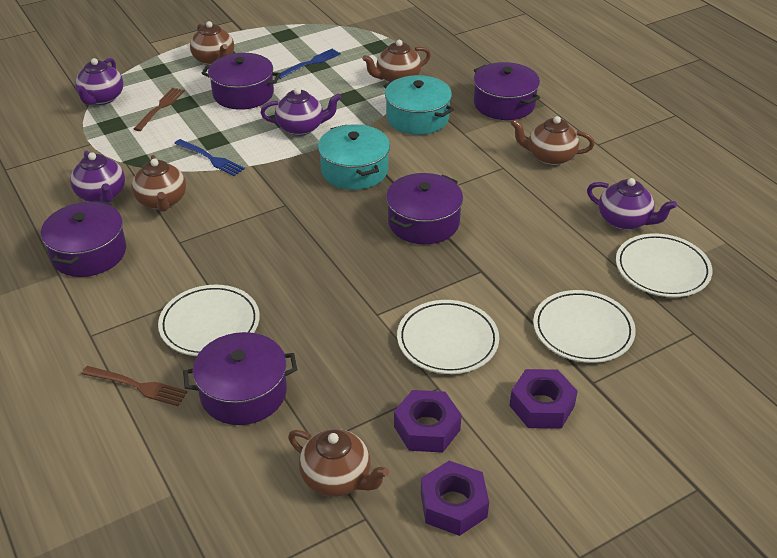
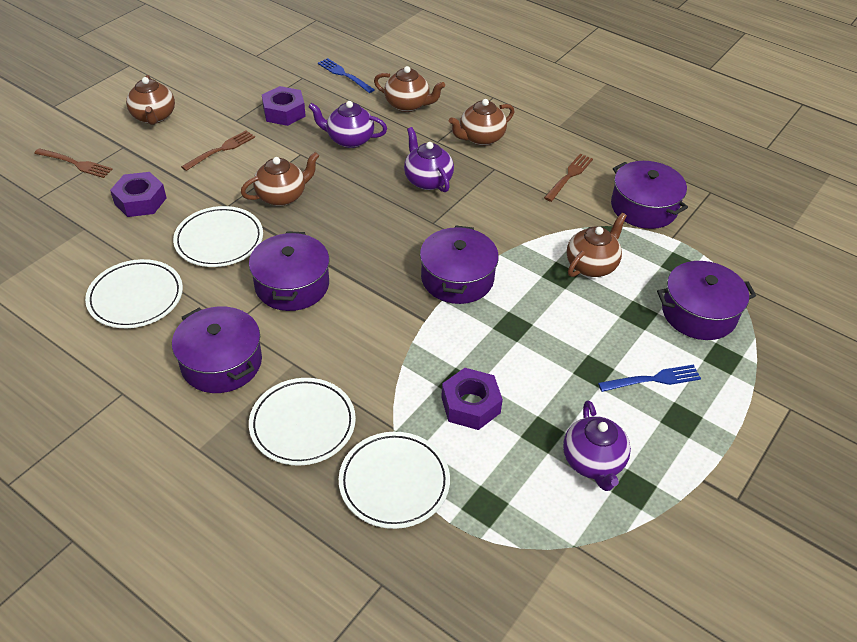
brown fork: [82,366,187,406] [134,88,185,131] = 2 -> [34,148,113,178] [181,130,255,171] [544,154,593,202] = 3
purple teapot: [70,150,125,203] [75,58,123,105] [261,88,341,136] [587,178,677,230] = 4 -> [309,101,387,148] [404,127,454,192] [563,400,631,491] = 3
turquoise pot: [318,124,390,190] [384,75,454,135] = 2 -> none = 0

